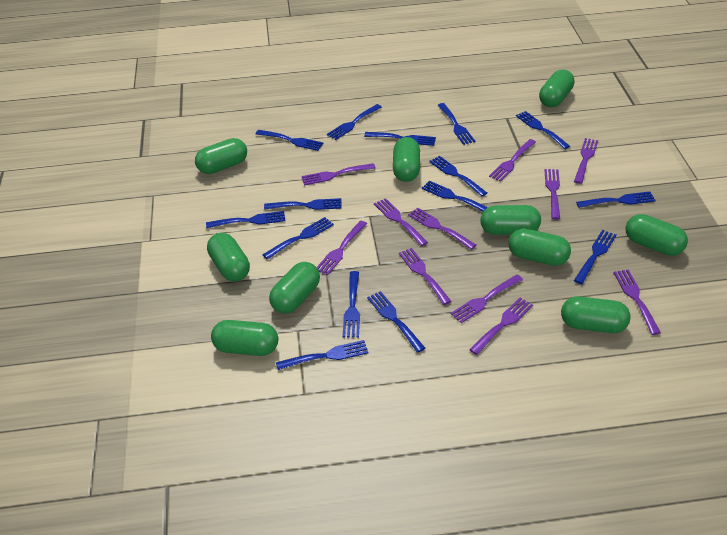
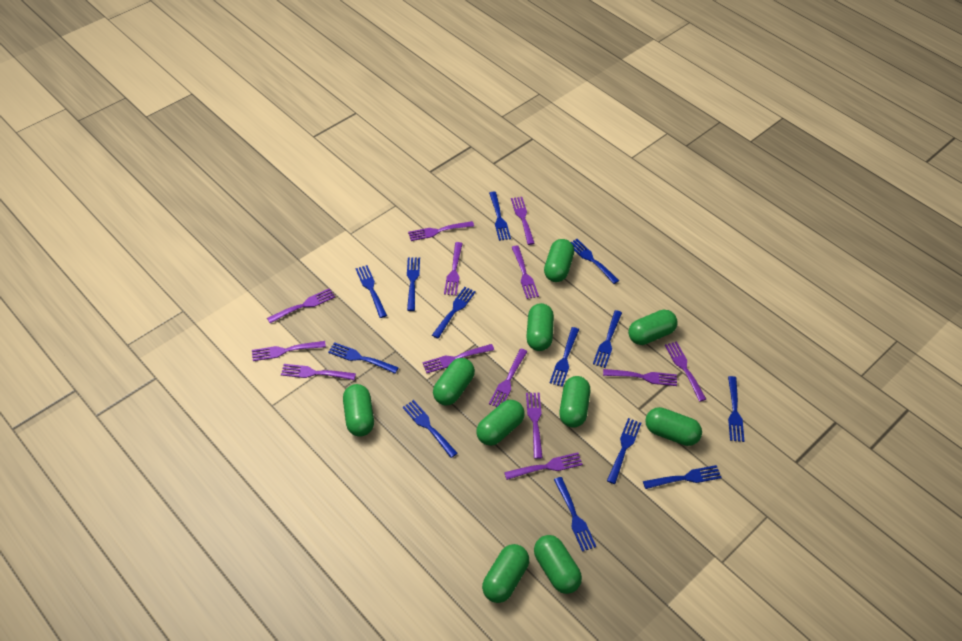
blue fork: [206,211,285,228] [255,130,324,151] [263,217,334,260] [264,198,342,210] [276,340,368,370] [327,104,382,140] [342,271,360,337] [364,132,436,146] [367,291,425,353] [422,181,488,211] [429,156,487,197] [438,103,475,145] [516,111,570,149] [574,230,616,284] [576,191,656,208] = 15 -> [328,342,399,374] [355,265,387,318] [403,400,458,458] [407,257,420,311] [432,287,476,339] [489,192,511,241] [550,327,579,387] [554,477,596,552] [571,239,619,284] [593,310,622,368] [607,418,641,484] [643,465,722,489] [728,376,744,442] = 13
purple fork: [301,163,376,186] [317,221,367,275] [374,198,428,246] [399,248,451,305] [408,208,476,250] [450,275,523,323] [469,298,533,355] [489,139,536,182] [544,169,560,220] [574,138,598,184] [614,269,661,335] = 11 -> [252,341,326,361] [267,288,335,323] [281,364,356,380] [408,221,474,241] [422,344,494,373] [444,242,463,296] [489,349,528,407] [504,452,583,480] [511,197,535,245] [512,246,539,299] [526,393,543,459] [603,369,677,386] [665,341,706,402] = 13

